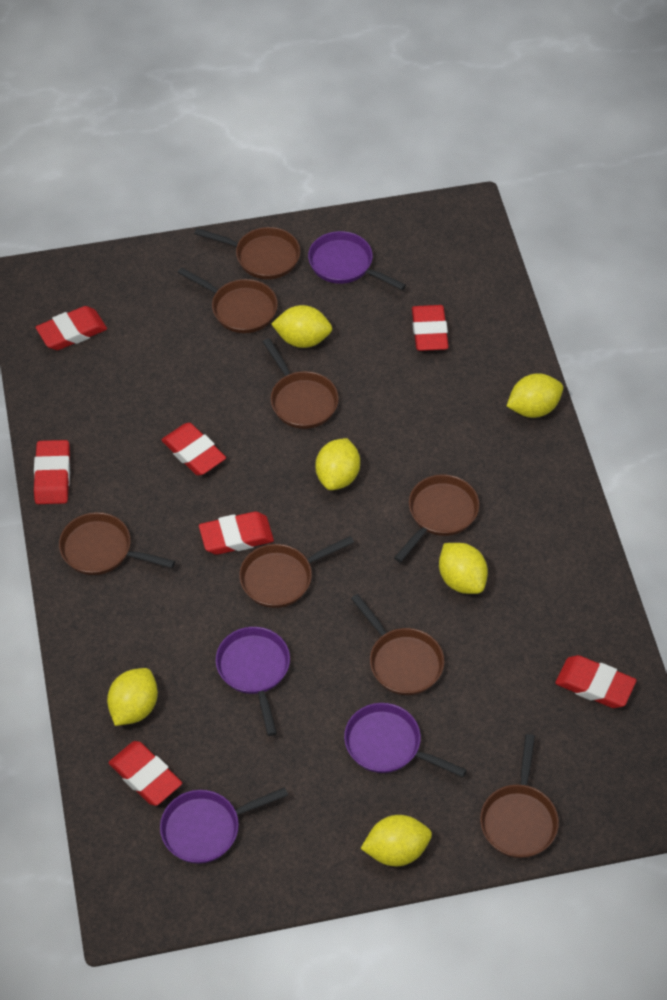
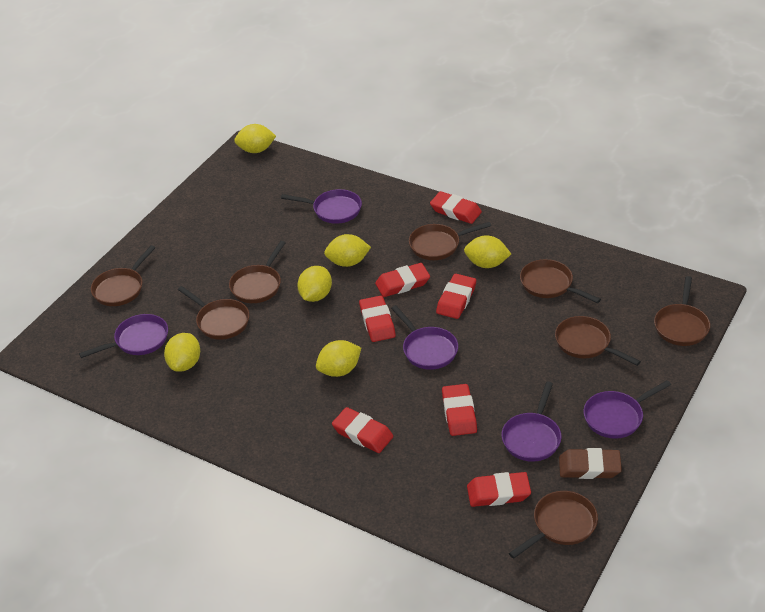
brown eraser: none = 0 -> [559,448,622,479] = 1
purple pan: [160,787,288,864] [216,627,290,736] [308,231,406,290] [344,703,467,777] = 4 -> [79,314,168,358] [281,189,362,224] [391,305,458,370] [501,382,561,462] [583,380,671,439] = 5

